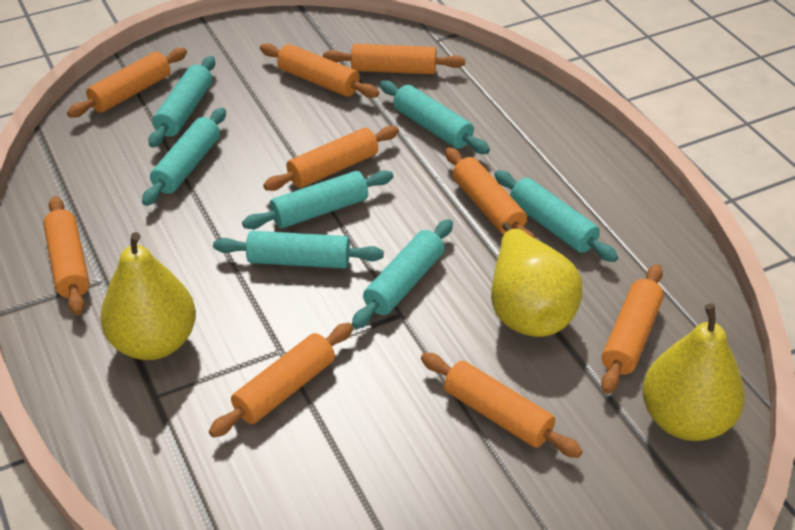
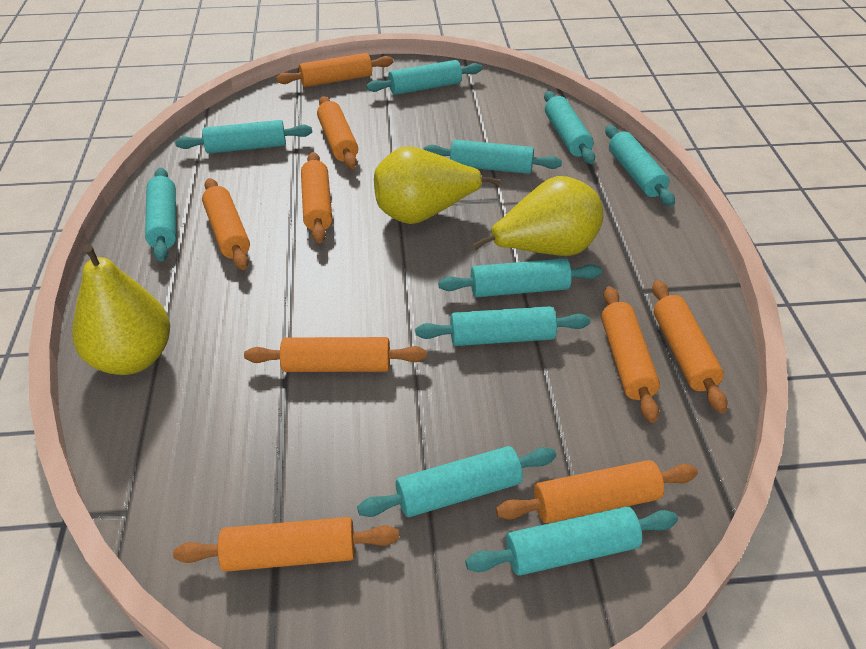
turquoise rolling pin: [142,108,226,206] [149,56,215,148] [213,231,384,269] [242,170,394,229] [352,219,453,329] [380,80,490,154] [494,170,618,262] = 7 -> [145,168,176,262] [175,120,312,154] [357,446,556,517] [366,60,482,95] [415,306,590,346] [423,140,562,174] [438,258,602,297] [465,507,678,576] [544,91,595,164] [605,125,675,206] = 10

